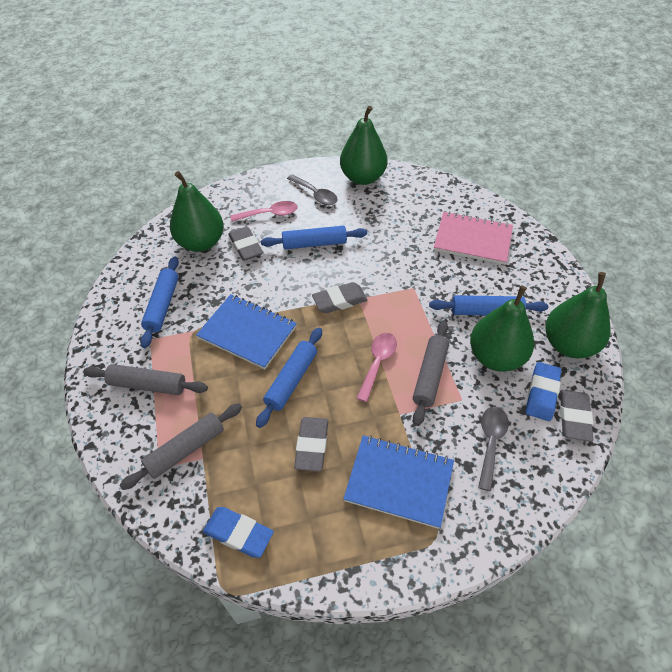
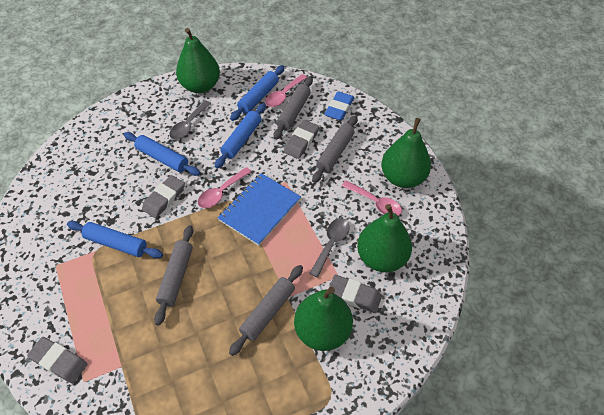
blue eraser: [203,507,274,558] [526,362,562,421] = 2 -> [324,91,354,121] = 1
blue notebook: [196,294,297,369] [343,435,454,529] = 2 -> [218,173,301,246] = 1
grey rolling pin: [83,364,208,395] [119,403,242,490] [413,321,449,426] = 3 -> [154,225,193,325] [229,265,303,356] [273,77,313,140] [312,115,358,183] = 4
pink notebook: [434,212,513,265] = 1 -> none = 0
pink spoon: [230,201,298,222] [356,333,397,402] = 2 -> [198,167,252,208] [265,74,307,107] [342,181,402,216] = 3

